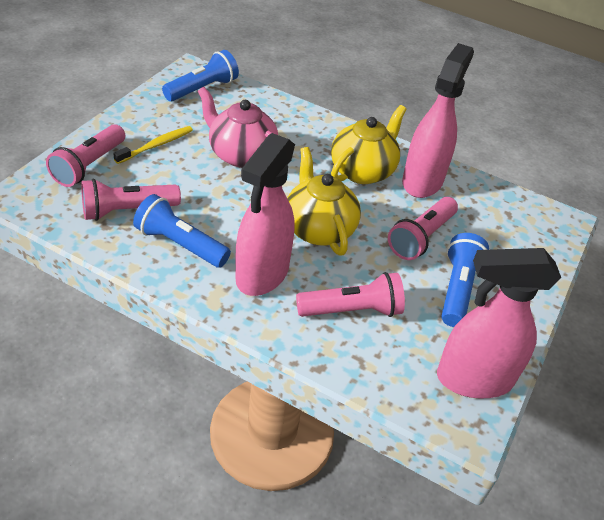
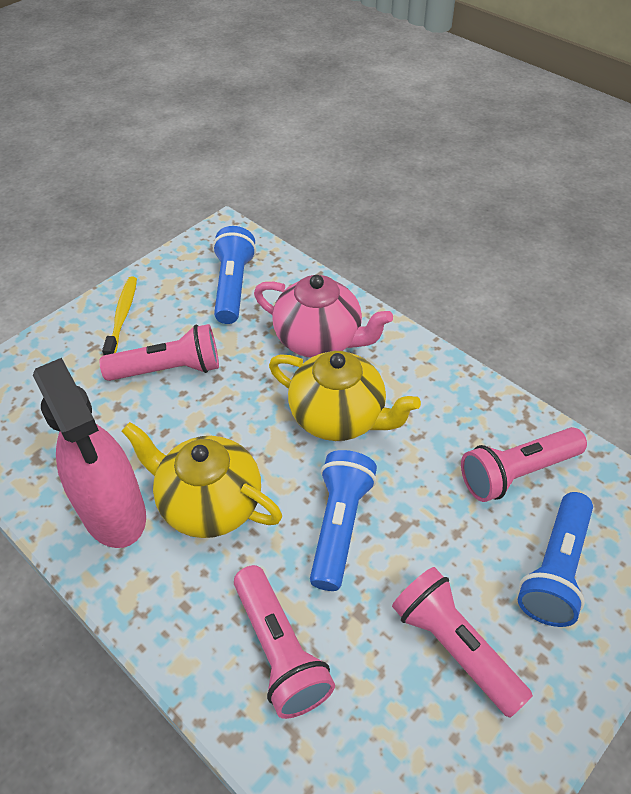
pink spray bottle: [236,133,295,296] [402,43,474,198] [437,248,561,398] = 3 -> [33,358,146,548] = 1

